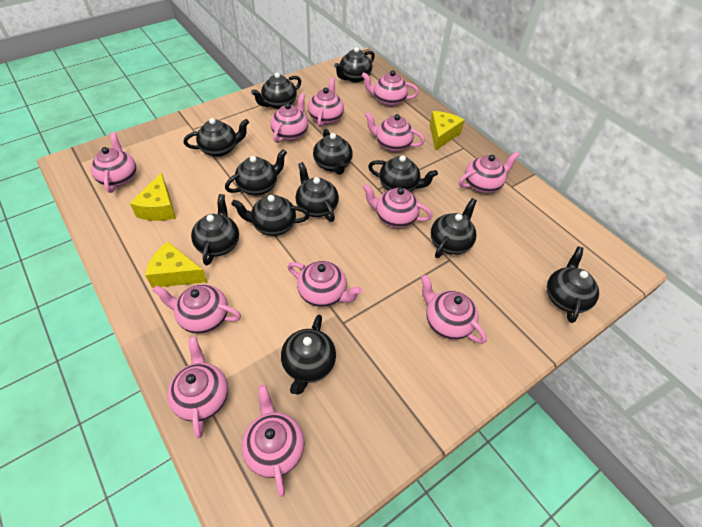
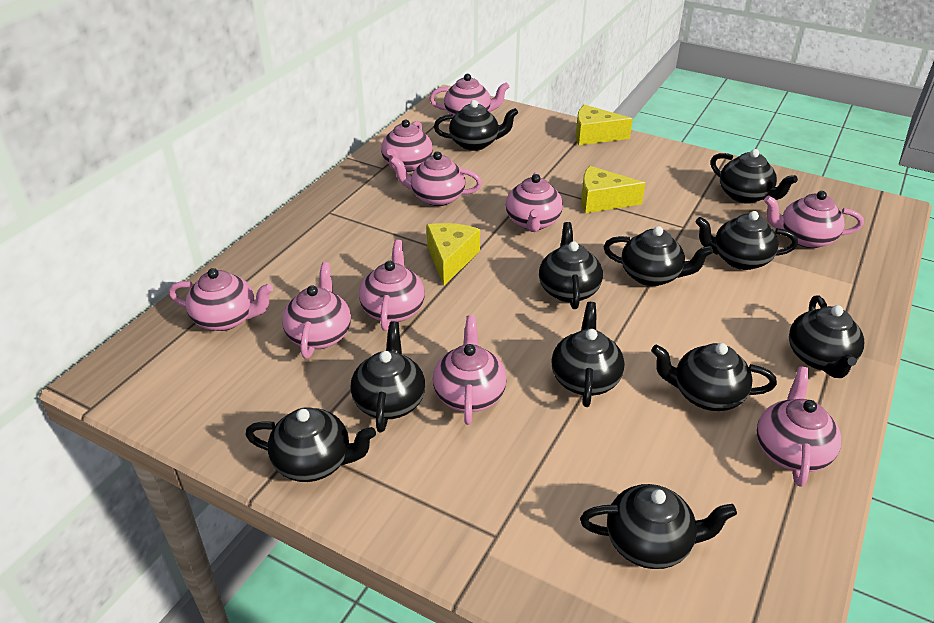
black teapot: [184,118,249,157] [191,194,239,265] [225,149,287,195] [231,195,310,236] [251,72,301,109] [281,315,336,395] [296,162,339,222] [313,129,353,175] [334,47,375,83] [368,155,438,192] [431,198,477,258] [547,246,599,323] = 12 -> [245,407,376,482] [351,321,425,432] [434,100,518,151] [539,222,603,309] [551,302,624,407] [580,484,737,569] [603,226,713,286] [651,343,777,411] [695,211,798,270] [711,149,798,204] [789,295,864,378] = 11
pink teapot: [91,132,136,193] [153,284,241,334] [167,336,228,438] [242,385,304,497] [270,93,308,143] [287,261,362,307] [308,77,344,127] [361,70,419,107] [363,184,433,228] [365,112,425,152] [421,275,487,344] [459,151,519,193] = 12 -> [168,268,273,331] [282,262,351,359] [359,240,425,331] [381,119,433,172] [390,151,482,206] [429,74,510,117] [433,315,507,425] [506,172,563,232] [757,366,841,487] [764,191,864,248] = 10

